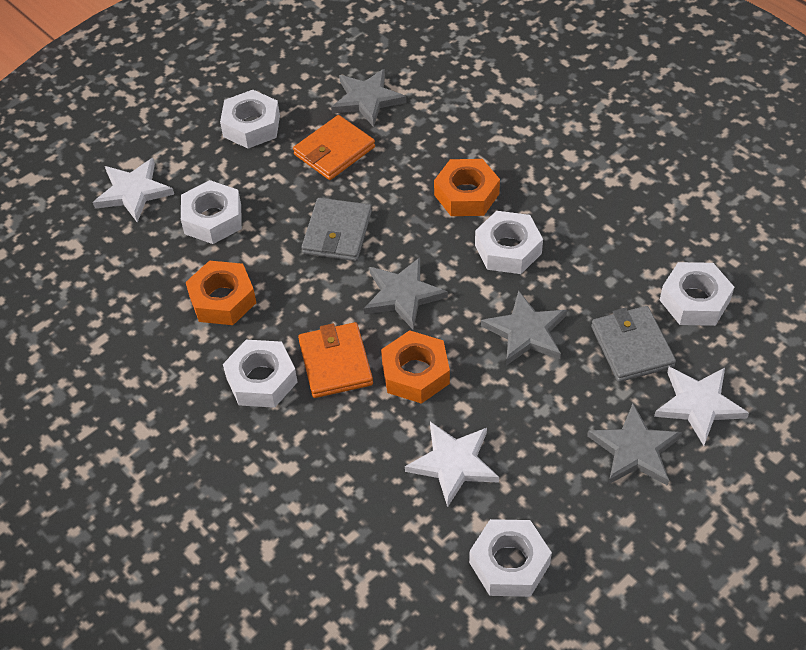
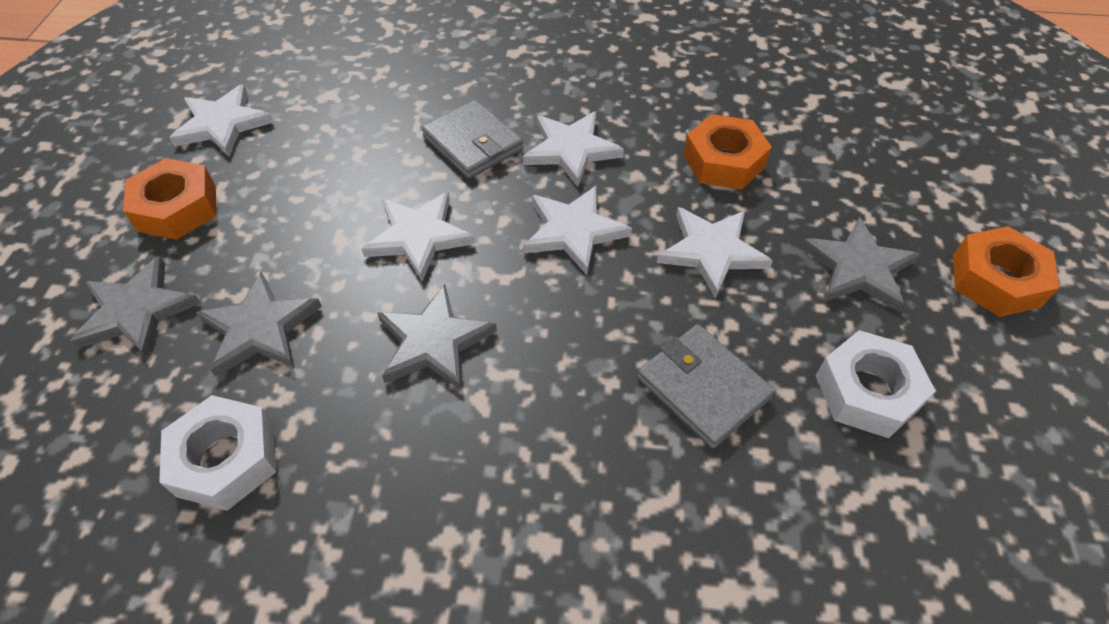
orange wallet: [293,115,375,180] [298,322,373,398] = 2 -> none = 0
white nut: [181,180,242,244] [220,90,280,149] [223,340,297,408] [469,519,552,597] [475,211,543,274] [660,262,734,326] = 6 -> [159,395,276,511] [815,330,936,438] = 2
white star: [93,158,174,222] [405,422,499,508] [654,367,749,446] = 3 -> [169,84,274,157] [362,192,475,281] [523,111,624,187] [523,186,632,275] [657,207,773,299] = 5

